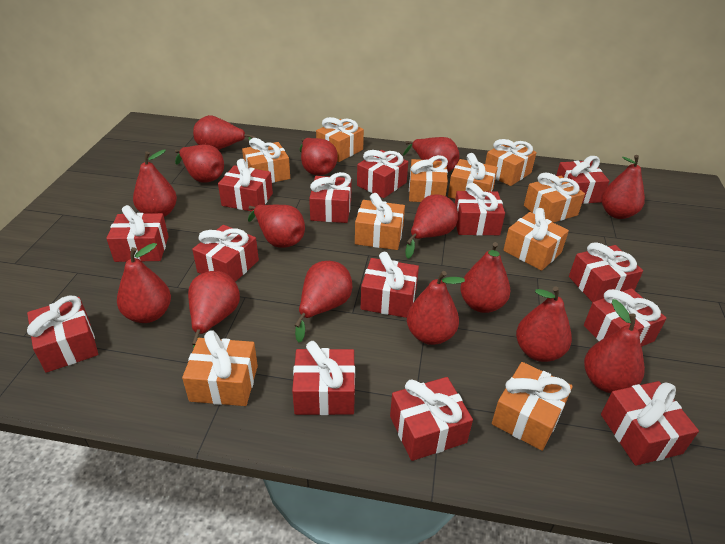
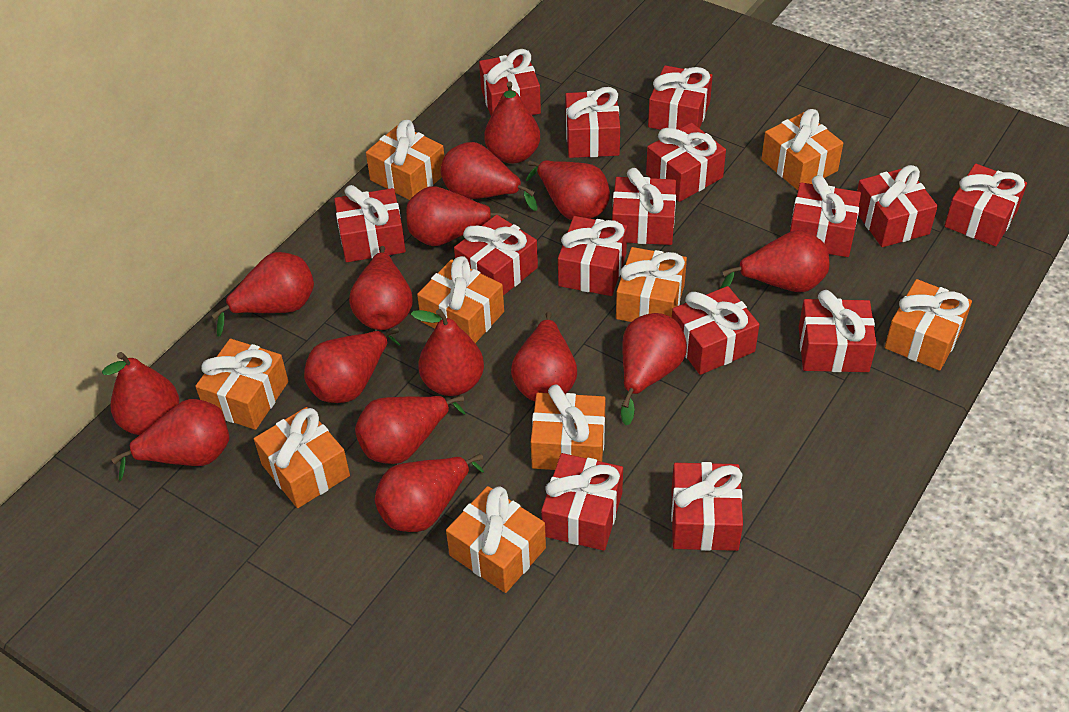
orange gift: [182,330,258,406] [242,138,290,183] [316,117,364,162] [355,193,405,250] [409,155,448,202] [448,153,498,199] [485,139,537,186] [492,362,573,451] [503,208,569,271] [524,173,585,223] = 10 -> [195,339,288,430] [254,407,350,508] [366,120,444,200] [417,256,504,343] [446,486,546,593] [531,385,606,470] [616,247,687,322] [761,109,843,190] [885,279,972,371] = 9
red gift: [27,295,98,373] [106,205,169,262] [192,225,259,282] [218,159,273,212] [292,341,355,415] [309,172,352,223] [357,150,408,198] [361,252,419,318] [390,377,473,461] [455,183,505,236] [556,156,609,204] [569,242,643,302] [584,288,667,347] [601,381,699,466] = 14 -> [334,185,406,262] [454,215,538,296] [479,49,541,115] [541,453,623,551] [558,216,627,296] [565,87,620,158] [612,168,676,245] [646,123,726,202] [648,65,713,130] [671,462,743,551] [672,286,760,375] [790,175,861,257] [799,290,877,372] [857,165,938,247] [944,164,1027,246] = 15

